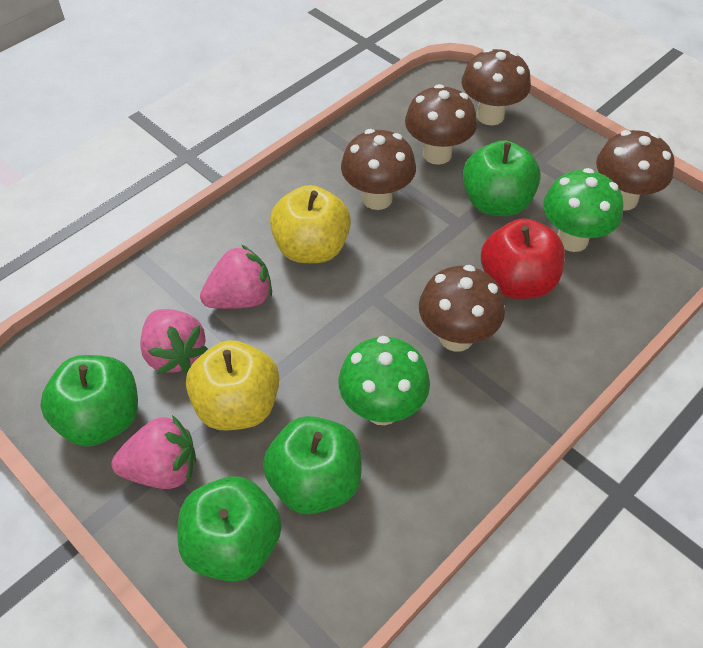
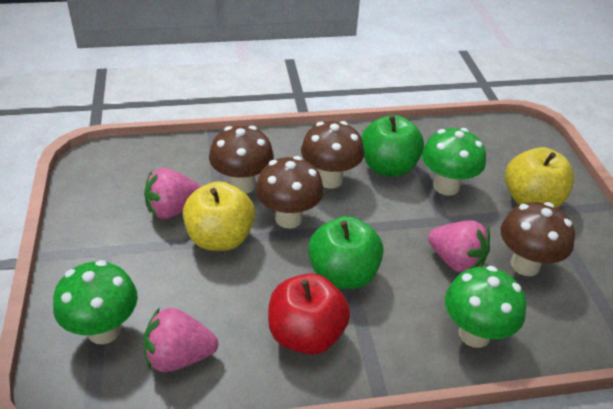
brown mushroom: [341,129,416,210] [405,84,477,165] [419,265,505,352] [462,48,531,125] [596,130,674,211] = 5 -> [209,126,274,194] [256,156,324,229] [301,121,364,189] [501,202,575,276] = 4
green apple: [40,355,138,447] [178,476,282,582] [263,416,362,515] [462,141,541,216] = 4 -> [308,216,384,289] [361,115,424,177] = 2
green mushroom: [338,336,430,425] [543,168,623,252] = 2 -> [53,260,138,344] [422,128,486,196] [445,266,526,348] = 3

